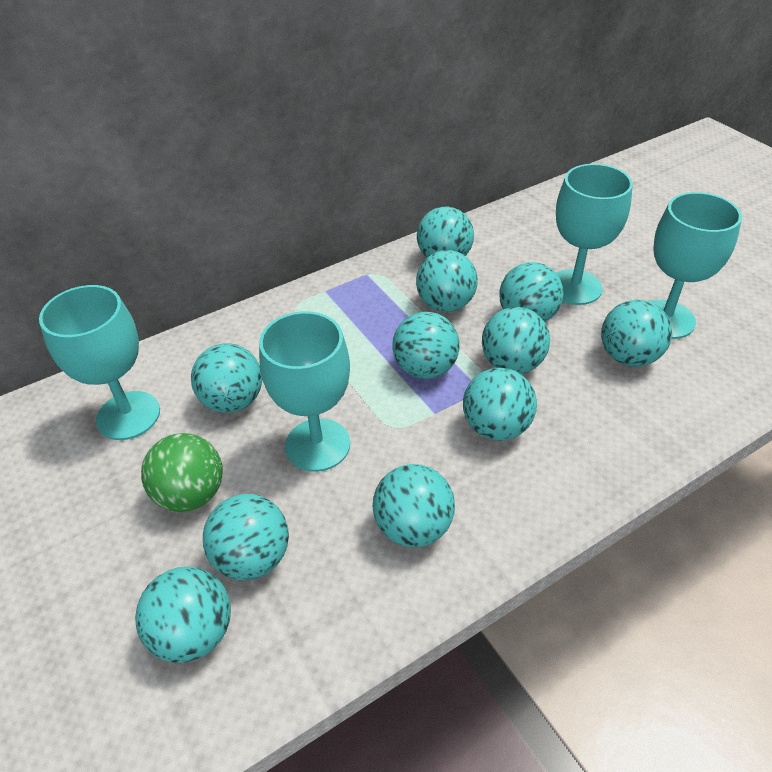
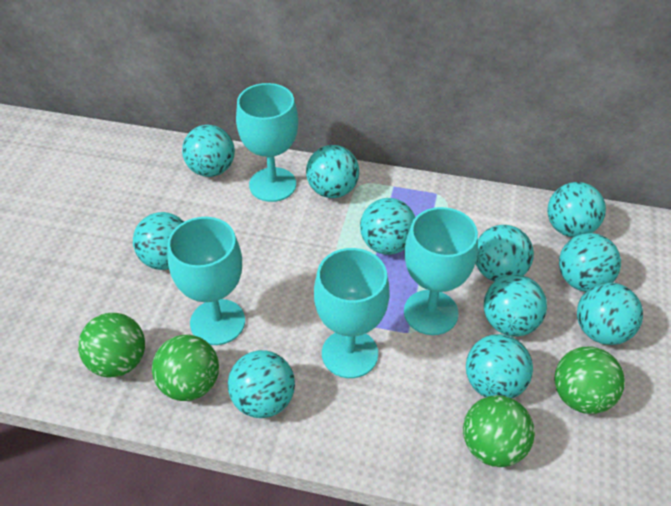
green ball: [141,433,223,512] = 1 -> [78,313,145,378] [152,335,219,401] [463,395,535,467] [554,346,625,414] = 4

